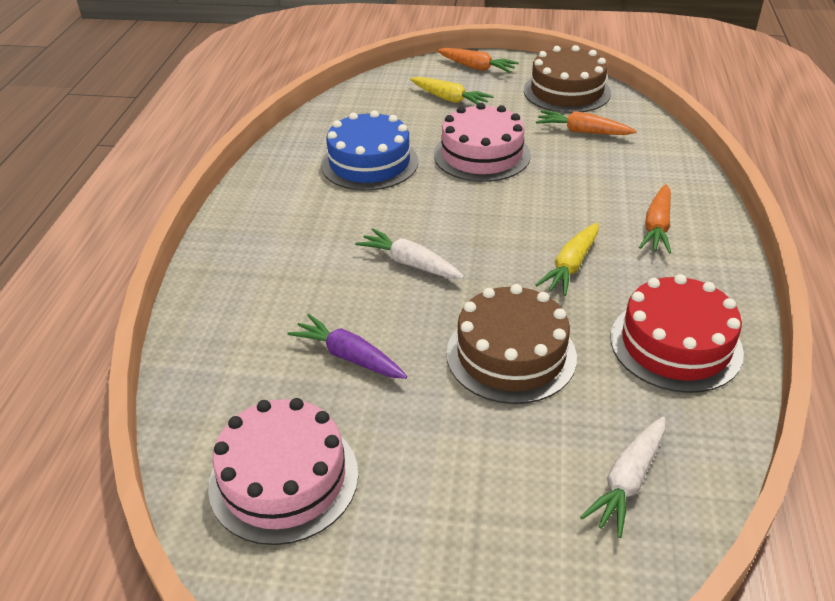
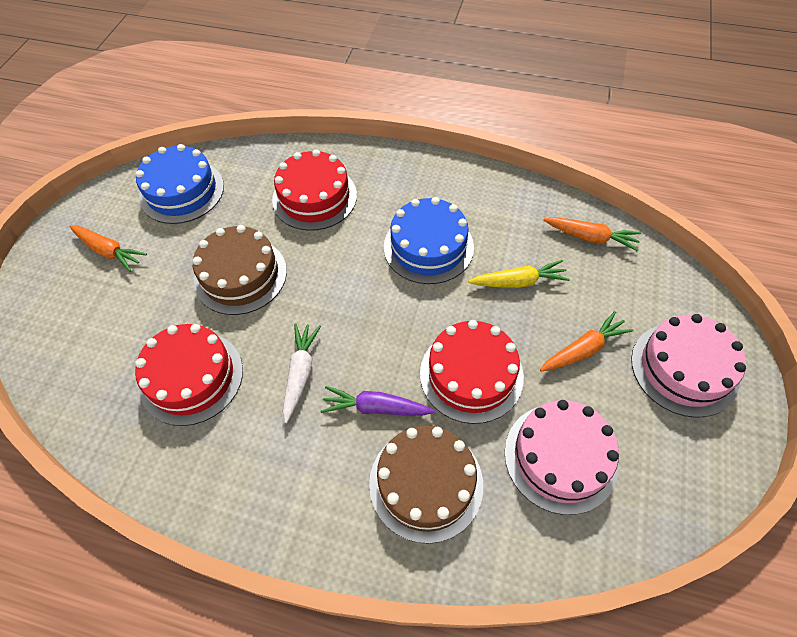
blue cake: [321,110,418,191] = 1 -> [136,144,224,224] [384,197,474,284] = 2
red cake: [611,274,744,393] = 1 -> [135,324,243,426] [272,149,357,231] [420,320,524,424] = 3
white carrot: [355,228,464,279] [580,417,665,538] = 2 -> [283,323,321,423] = 1
yellow carrot: [410,77,494,104] [535,223,599,296] = 2 -> [468,260,570,288] = 1

